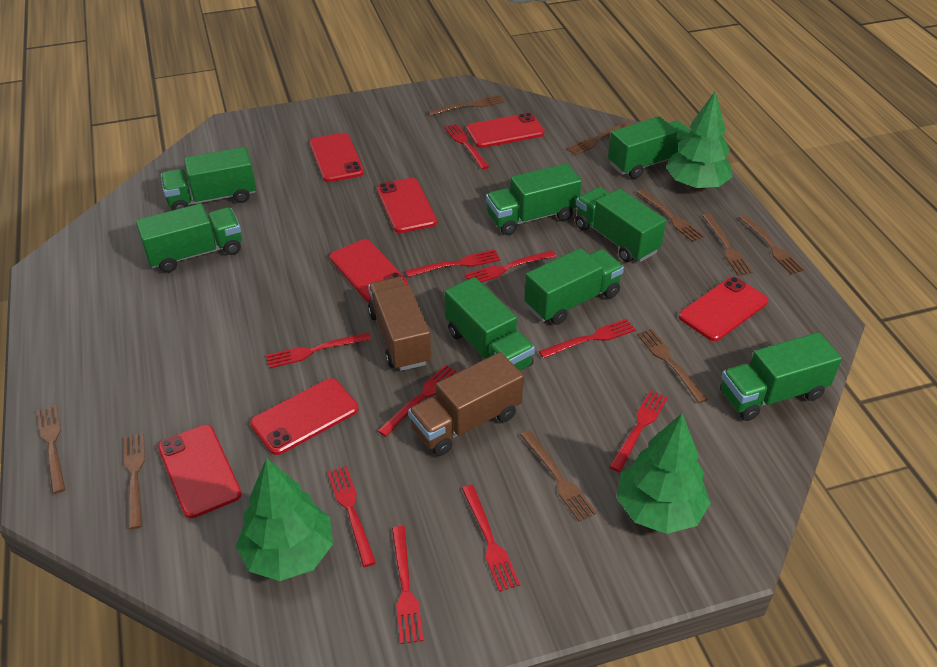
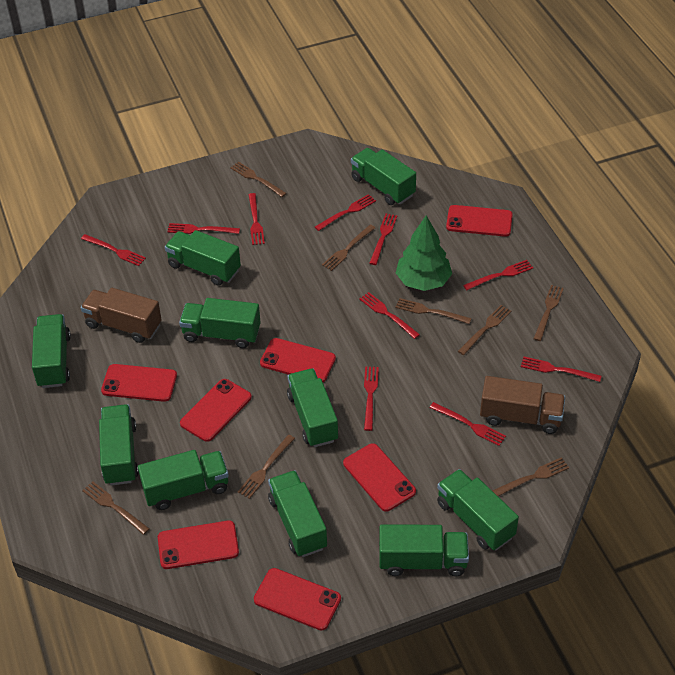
brown fork: [37,405,66,494] [124,433,145,529] [428,95,505,116] [521,430,597,522] [566,121,633,156] [637,189,705,242] [637,329,708,403] [703,214,753,276] [739,215,805,275] = 9 -> [82,481,150,535] [230,162,287,197] [238,435,295,499] [322,225,375,271] [395,298,472,324] [458,305,511,355] [492,457,569,496] [533,285,564,341] = 8
green tree: [236,458,333,581] [617,413,711,534] [666,91,733,189] = 3 -> [396,215,452,291] = 1
green truck: [136,203,242,273] [161,147,256,210] [445,277,535,371] [486,163,582,235] [524,248,624,325] [575,187,666,262] [608,116,691,179] [720,332,842,421] = 8 -> [32,314,71,388] [99,404,139,486] [138,450,229,510] [165,230,241,286] [179,298,261,348] [268,470,327,557] [287,368,338,447] [351,148,416,205] [379,525,469,576] [437,469,519,550] = 10

